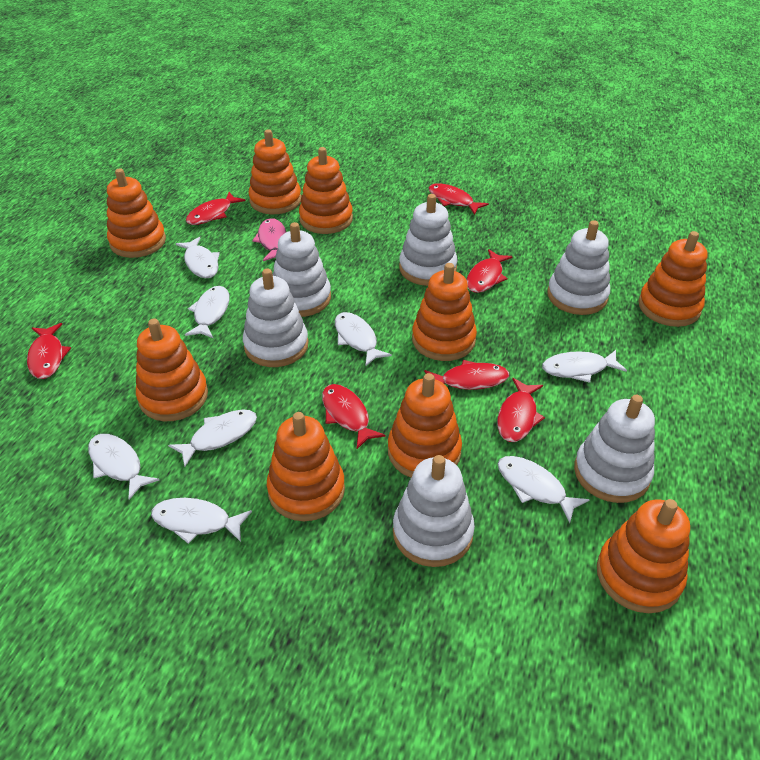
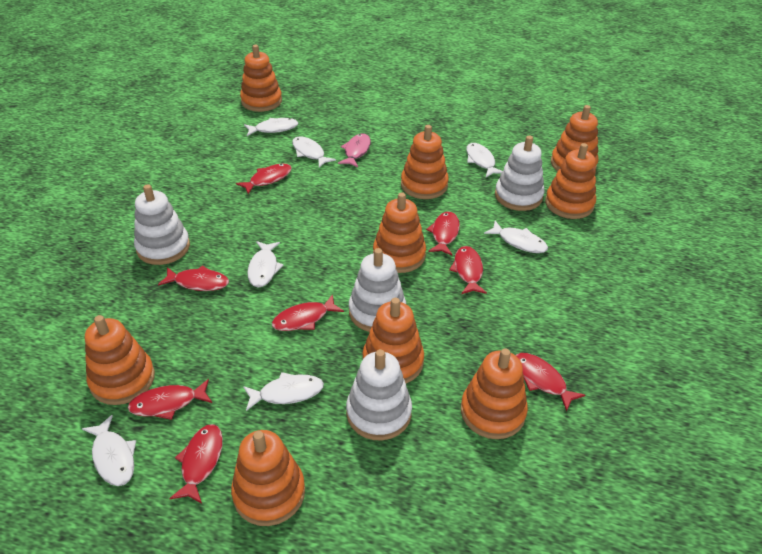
red fish: [27,323,71,379] [186,192,246,225] [322,384,386,449] [424,360,509,390] [429,183,489,215] [467,249,513,293] [497,378,545,442] = 7 -> [128,379,212,420] [158,265,229,291] [169,424,223,504] [236,164,292,194] [272,294,344,331] [426,212,460,255] [449,246,487,294] [515,353,585,412] = 8
white fish: [88,434,159,500] [151,498,252,544] [168,410,257,467] [176,236,220,278] [185,286,229,338] [335,312,392,367] [498,456,589,523] [542,350,627,383] = 8 -> [82,415,136,486] [243,372,324,411] [244,118,299,136] [247,241,283,288] [292,136,336,168] [466,143,502,177] [484,221,548,253] = 7
white stacking toy: [243,268,309,367] [273,222,331,317] [393,455,475,567] [399,194,458,286] [547,220,610,315] [574,395,655,503] = 6 -> [134,184,190,265] [346,349,412,440] [349,248,406,332] [495,136,544,211] = 4

